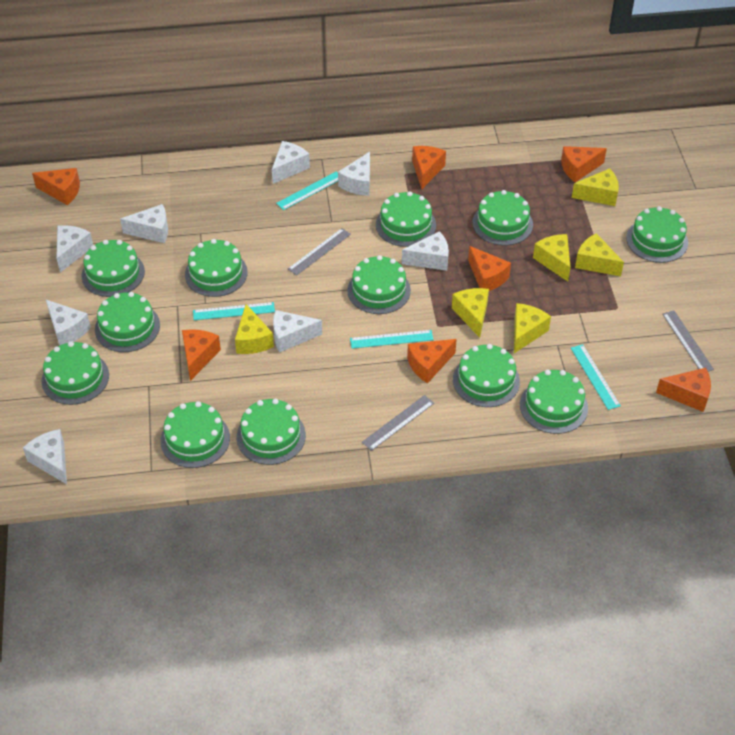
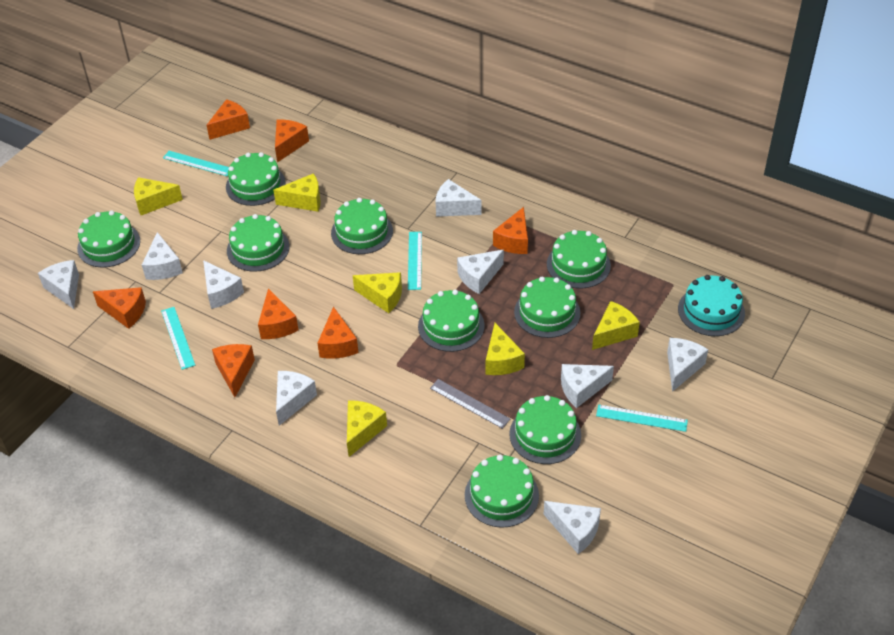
green cake: [41,341,109,405] [82,240,145,297] [95,292,160,352] [160,401,230,468] [185,239,248,297] [236,398,306,465] [347,255,411,314] [376,191,436,247] [453,344,520,407] [472,190,533,245] [520,370,588,434] [626,206,688,263] = 12 -> [77,210,140,267] [226,152,286,206] [227,214,290,272] [331,198,393,254] [418,290,485,352] [465,455,539,528] [509,395,581,464] [514,277,580,338] [547,230,611,288] = 9
grey ruler: [288,228,351,276] [362,395,434,451] [662,311,714,372] = 3 -> [430,379,510,429] = 1
turquoise cake: none = 0 -> [678,275,745,336] = 1
white cheese: [23,429,67,484] [46,300,91,345] [57,225,93,273] [120,204,168,243] [272,141,310,184] [273,310,322,352] [338,152,370,196] [402,231,449,271] = 8 -> [38,260,79,309] [142,232,183,280] [203,260,244,309] [276,371,317,426] [436,179,481,217] [457,250,504,294] [544,501,601,554] [561,364,614,408] [667,338,708,392] = 9

